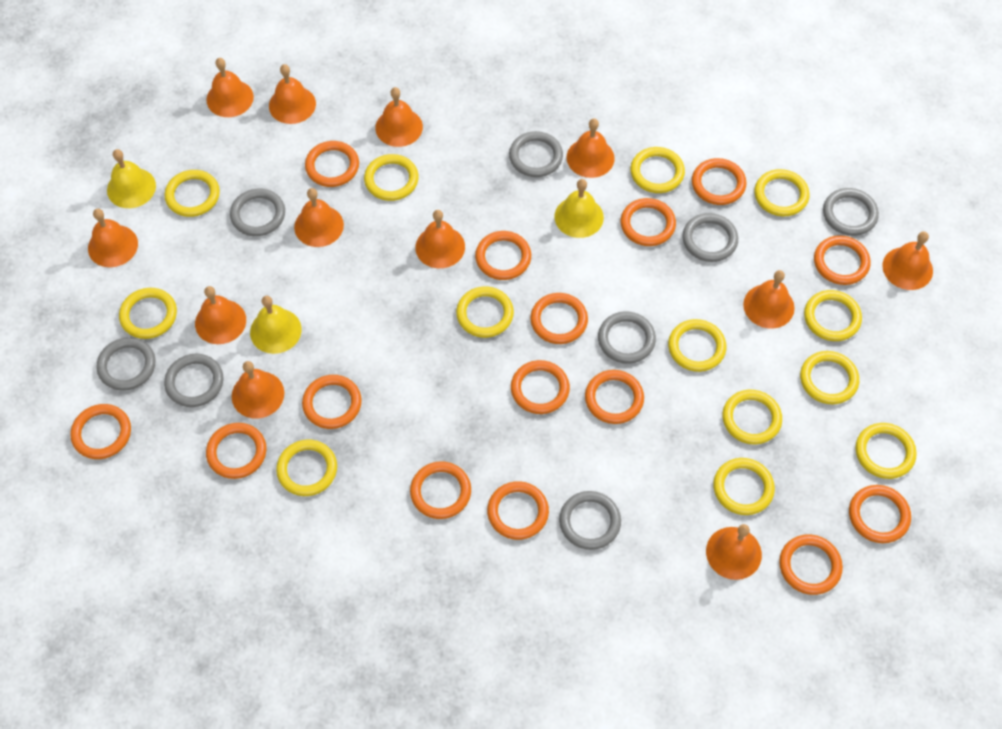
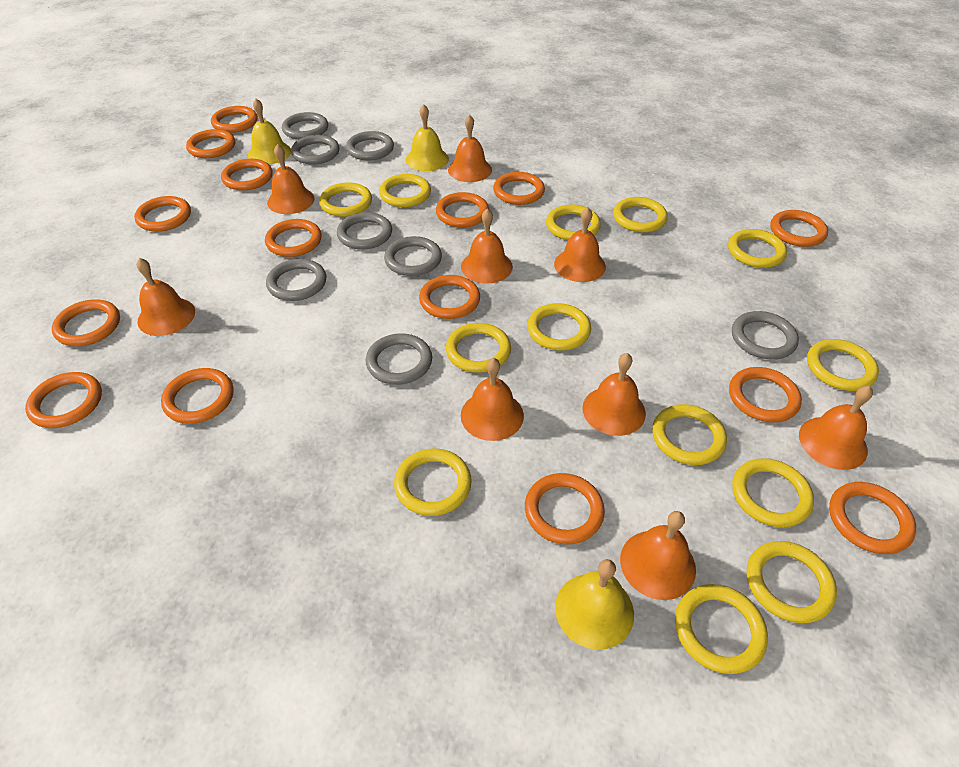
orange bell: [88,209,138,267] [195,286,246,344] [206,58,254,117] [232,361,284,419] [269,64,316,124] [294,188,344,247] [375,87,423,147] [415,210,465,268] [566,119,615,178] [706,524,762,580] [743,270,795,329] [882,232,933,290] = 12 -> [136,258,195,336] [267,144,315,214] [448,114,492,182] [461,208,513,283] [461,358,524,441] [554,207,606,282] [582,353,646,436] [620,511,696,600] [799,386,873,470] = 9

